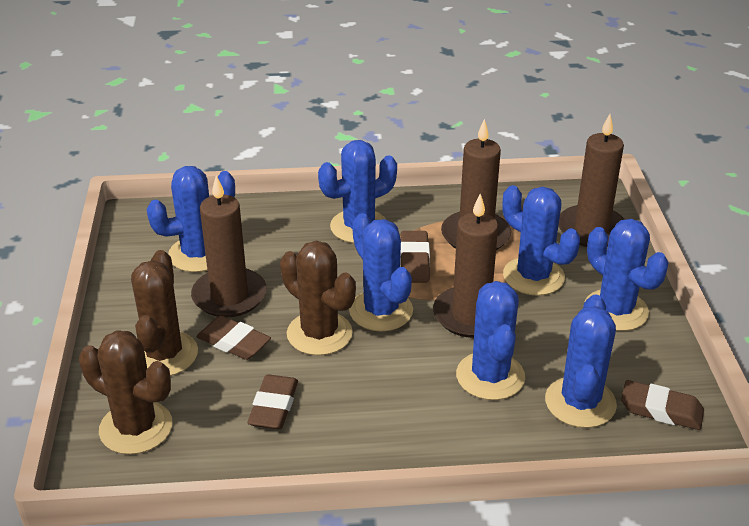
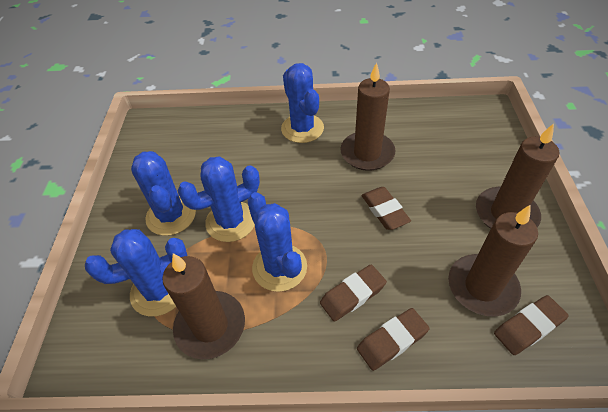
blue cactus: [147,166,235,272] [318,140,397,243] [349,213,413,331] [456,281,525,400] [502,185,580,296] [545,294,617,428] [584,219,669,331] = 7 -> [85,229,187,316] [131,151,196,236] [178,156,260,242] [247,192,307,292] [281,63,324,143] = 5
brown cactus: [79,330,172,454] [131,250,198,376] [280,241,356,355] = 3 -> none = 0

